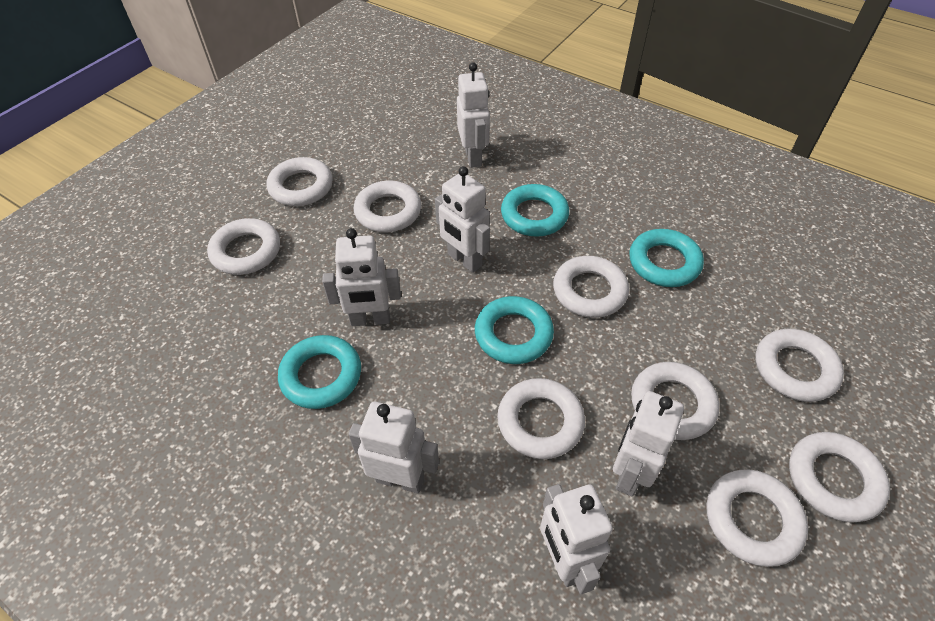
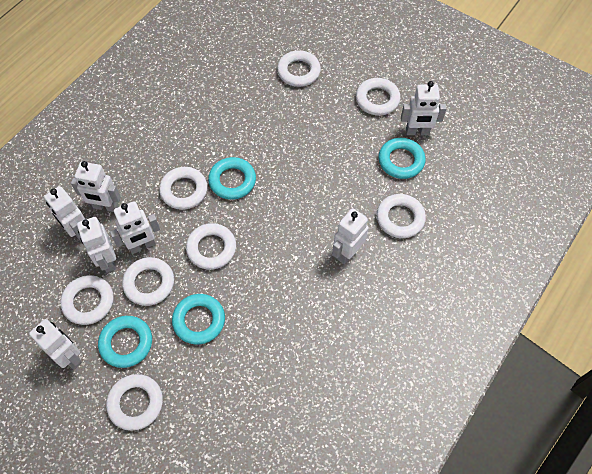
white ring: [207,218,280,275] [267,157,333,206] [353,181,421,232] [497,378,585,459] [553,256,629,318] [631,362,719,440] [706,469,808,567] [756,329,844,402] [789,432,890,523] = 9 -> [61,275,114,325] [106,374,163,431] [122,257,174,306] [159,167,208,210] [186,223,236,270] [277,50,321,87] [356,78,400,116] [377,194,426,238] = 8
white robot: [322,228,401,326] [348,402,439,494] [435,166,490,273] [457,63,490,168] [540,484,613,594] [613,391,684,497] = 6 -> [29,319,82,370] [44,186,86,243] [71,161,121,212] [77,217,116,273] [110,201,160,254] [332,208,369,264] [401,81,447,135] = 7

